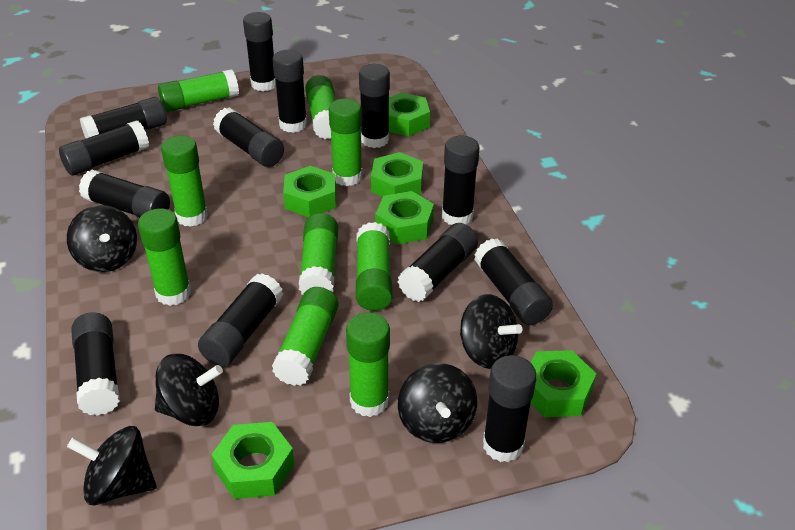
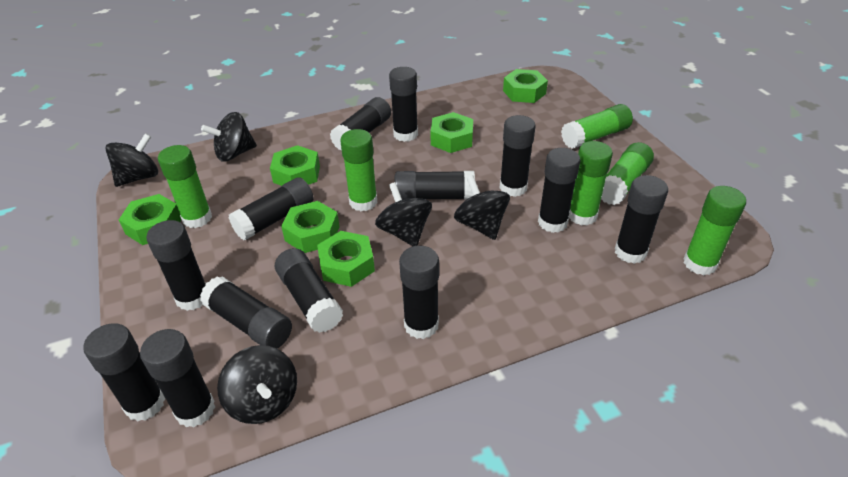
green glue stick: [138,208,191,306] [158,69,239,112] [161,135,208,227] [272,287,339,386] [299,213,338,295] [305,75,335,139] [329,99,363,186] [346,312,390,417] [356,222,393,311] = 9 -> [158,145,212,228] [340,129,377,211] [561,104,633,149] [569,141,613,226] [601,142,654,205] [684,186,746,275] = 6

